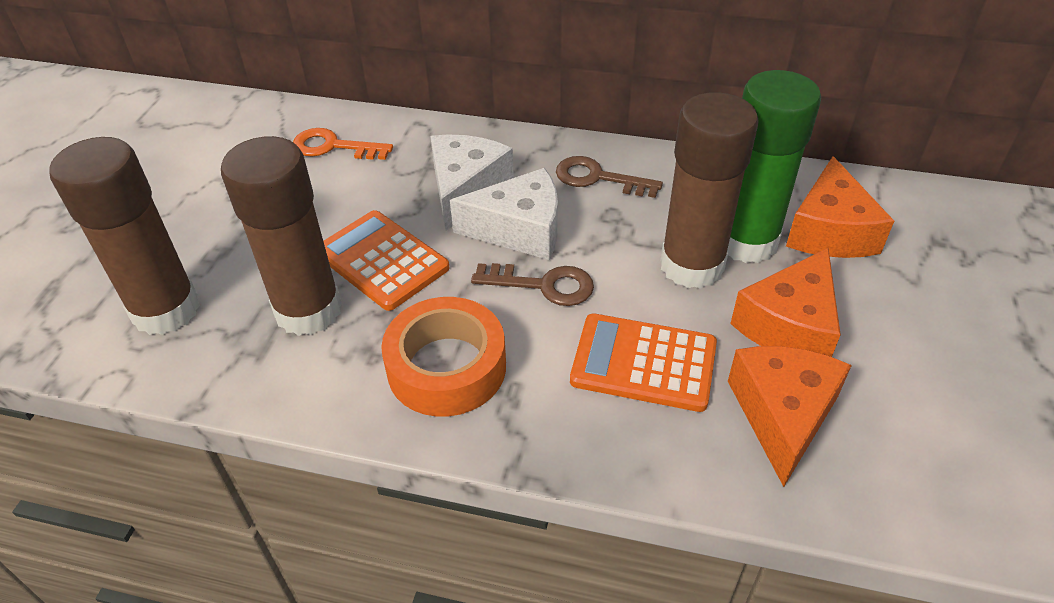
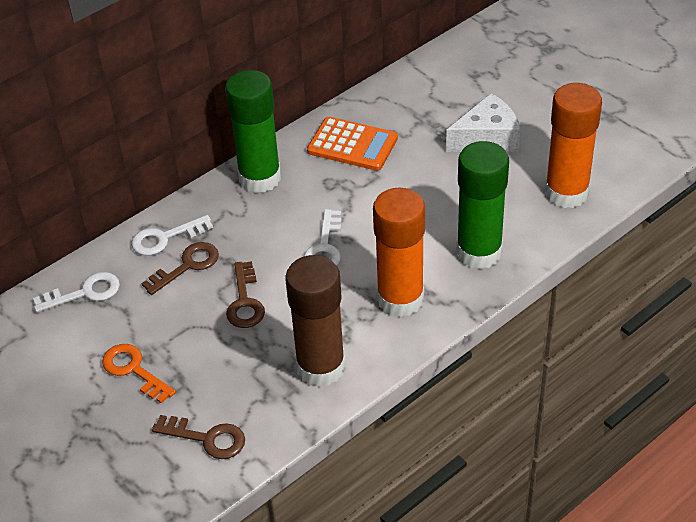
brown glue stick: [49,137,200,335] [221,136,342,336] [660,92,759,289] = 3 -> [285,255,346,387] = 1
brown key: [471,263,594,306] [556,156,663,198] = 2 -> [141,242,219,295] [152,415,245,459] [226,261,265,328] = 3
green glue stick: [727,70,821,263] = 1 -> [225,70,281,193] [456,141,509,269] = 2
orange calculator: [323,210,450,311] [570,313,717,412] = 2 -> [307,117,398,171] = 1
orange cheese: [728,346,852,487] [730,248,841,357] [786,156,894,258] = 3 -> none = 0
orange glue stick: none = 0 -> [373,188,425,317] [545,83,602,208] = 2
orange tape: [381,297,506,417] = 1 -> none = 0
white cheese: [430,134,514,231] [450,168,558,260] = 2 -> [446,93,520,152] = 1
white key: none = 0 -> [33,272,120,313] [131,215,213,256] [304,209,342,266] = 3

